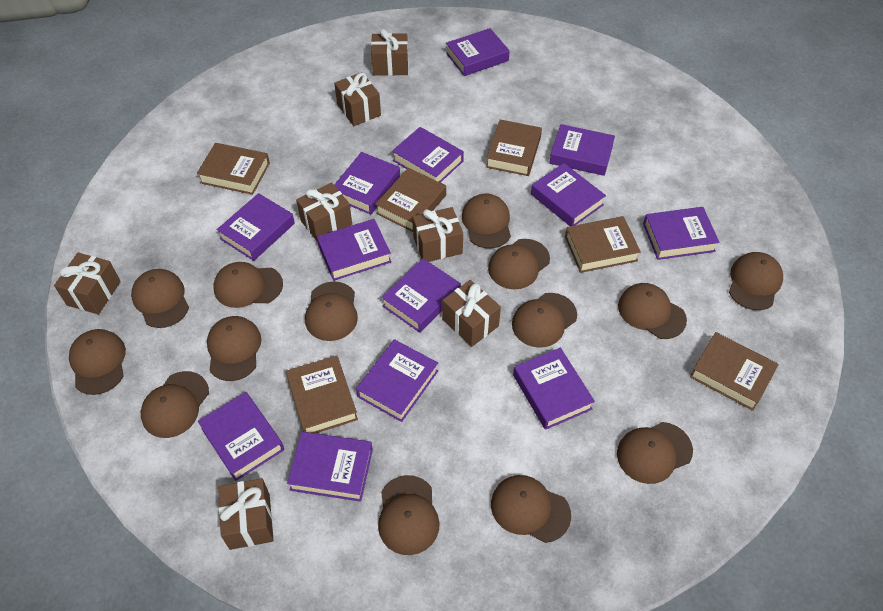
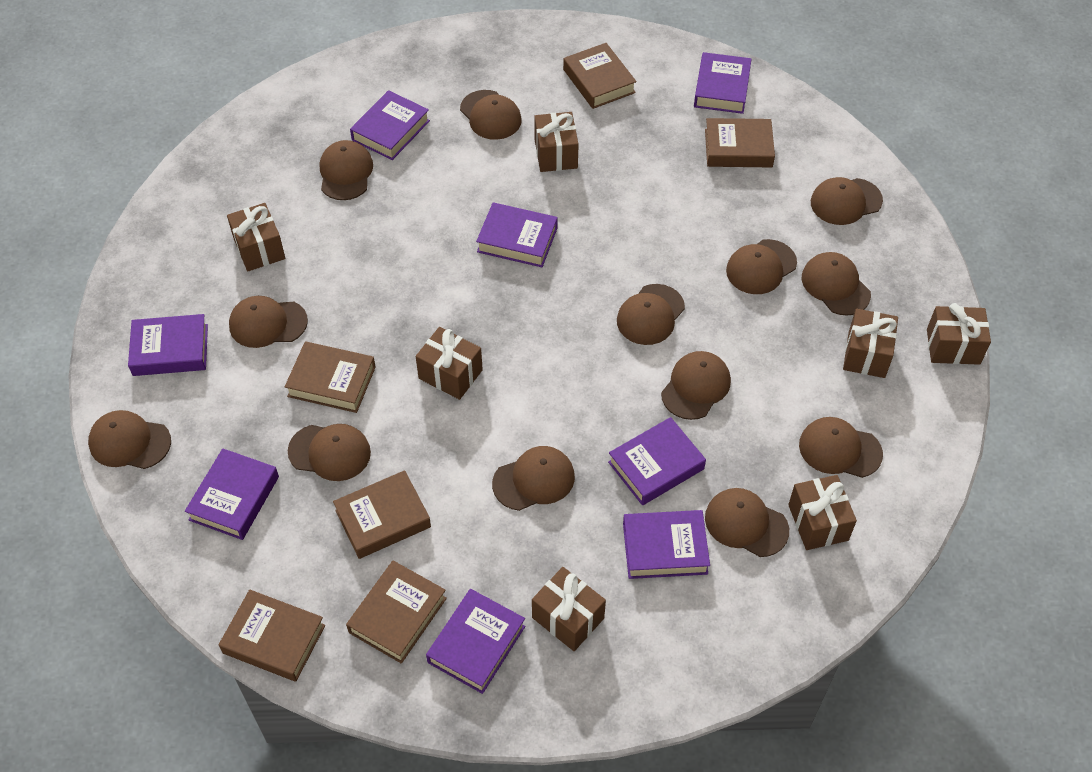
brown cap: [69,329,126,395] [131,269,189,328] [141,371,209,438] [207,316,261,381] [214,262,283,308] [305,281,358,341] [378,475,440,555] [462,194,511,248] [488,239,550,290] [491,475,571,543] [512,293,577,348] [617,422,693,484] [618,283,687,339] [729,252,783,310] = 14 -> [88,410,171,469] [229,296,308,348] [288,424,371,481] [320,140,373,200] [460,90,522,140] [492,446,575,511] [617,284,685,345] [661,351,731,420] [705,488,789,557] [726,239,797,294] [799,417,883,478] [802,252,871,316] [811,177,883,225] = 13
purple book: [198,392,284,481] [217,193,295,261] [287,432,373,502] [317,219,391,281] [334,152,400,215] [356,339,438,422] [381,258,461,333] [392,127,464,183] [446,28,510,76] [513,348,595,430] [531,163,606,226] [549,124,615,176] [643,207,719,260] = 13 -> [128,314,208,376] [185,448,279,540] [350,90,430,160] [426,589,525,694] [476,203,558,267] [608,417,706,505] [623,510,710,579] [694,52,751,114] = 8

